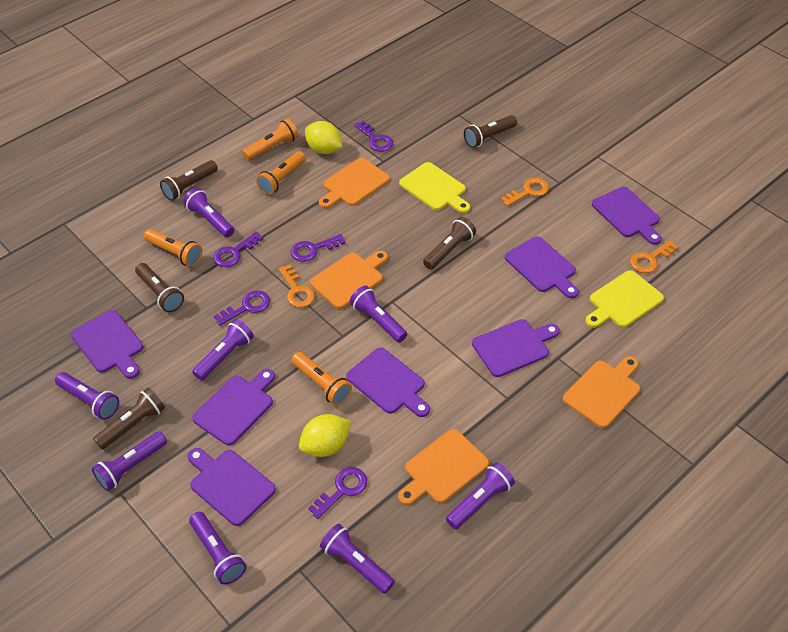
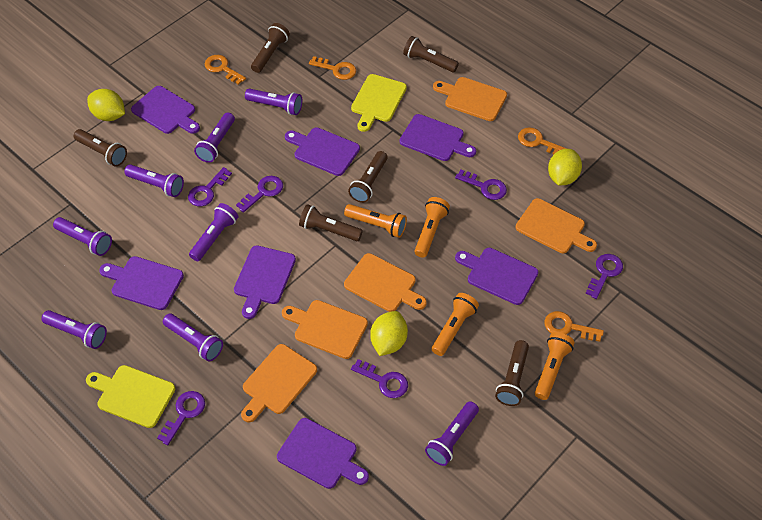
brown flashlight: [93,388,165,449] [135,263,184,312] [160,160,218,201] [423,217,476,270] [464,115,517,148] = 5 -> [74,129,127,166] [251,23,290,73] [299,204,363,241] [348,151,388,203] [403,36,459,72] [495,340,529,406] = 6
orange cutting board: [310,251,388,309] [319,158,390,209] [398,429,489,505] [563,356,640,428] = 4 -> [241,344,317,422] [282,300,368,359] [344,253,427,312] [433,77,507,121] [516,198,597,253] = 5
orange key: [279,265,315,308] [501,178,549,206] [630,240,678,273] = 3 -> [205,55,246,85] [309,56,356,80] [518,127,567,154] [545,311,604,342] = 4
purple key: [213,231,263,267] [214,290,270,326] [290,234,345,262] [308,467,367,519] [354,121,393,152] = 5 -> [157,391,205,445] [188,167,232,207] [236,176,283,213] [351,359,408,398] [455,170,507,200] [585,254,623,299] = 6
yellow lemon: [299,414,351,457] [305,121,342,154] = 2 -> [87,89,125,121] [370,311,408,356] [548,149,582,185] = 3

